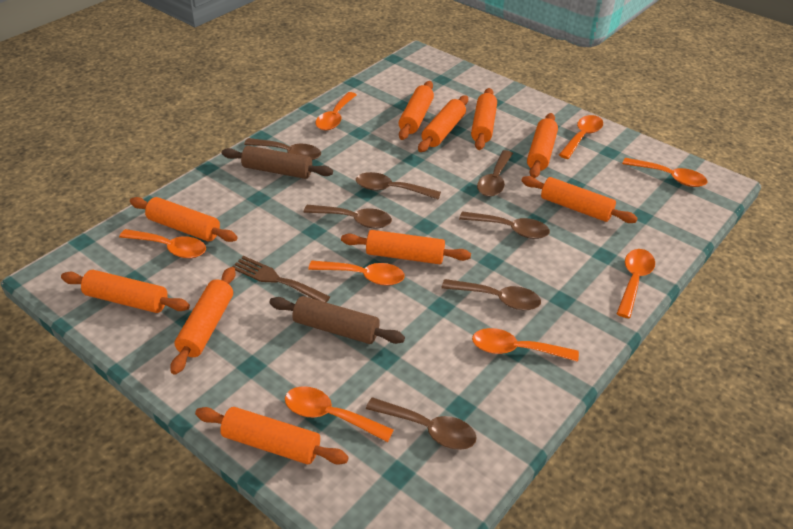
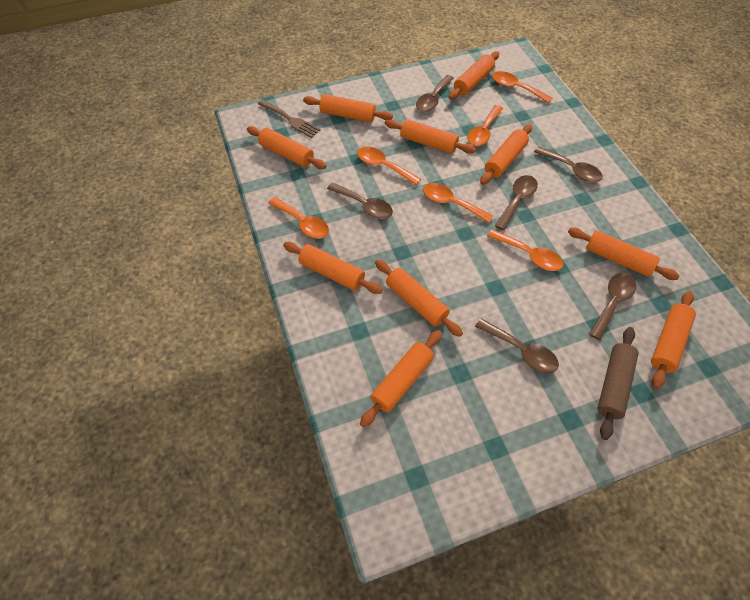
brown rolling pin: [222,146,333,179] [269,296,405,344] = 2 -> [598,327,638,440] = 1
brown spoon: [244,138,321,160] [304,205,392,228] [356,172,441,200] [366,397,477,450] [442,279,541,310] [459,211,550,239] [477,150,513,197] = 7 -> [327,182,393,219] [416,75,454,112] [475,318,559,373] [495,175,538,231] [534,146,603,182] [589,273,636,340] = 6
orange spoon: [119,229,206,258] [285,386,394,442] [308,261,405,286] [315,92,357,131] [472,328,579,362] [559,115,603,159] [616,249,655,318] [622,158,707,187] = 8 -> [268,197,329,239] [357,147,421,185] [423,183,493,223] [467,105,503,146] [487,229,564,271] [492,71,552,103] = 6

